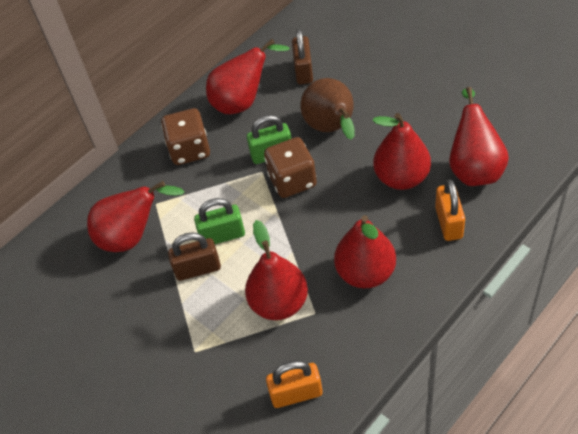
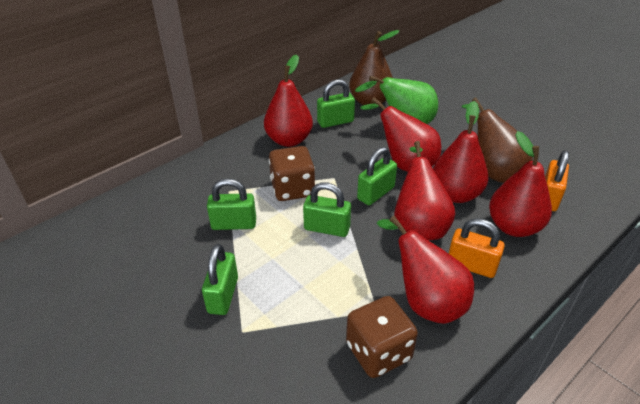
brown padlock: [168,232,221,281] [292,28,313,85] = 2 -> none = 0
brown pear: [300,78,355,140] = 1 -> [349,30,399,105] [461,97,533,183] = 2
green padlock: [194,198,245,244] [247,115,291,164] = 2 -> [202,244,238,315] [207,178,256,230] [303,182,351,237] [317,79,355,128] [357,147,397,205] = 5
green pear: none = 0 -> [355,76,438,124] = 1

